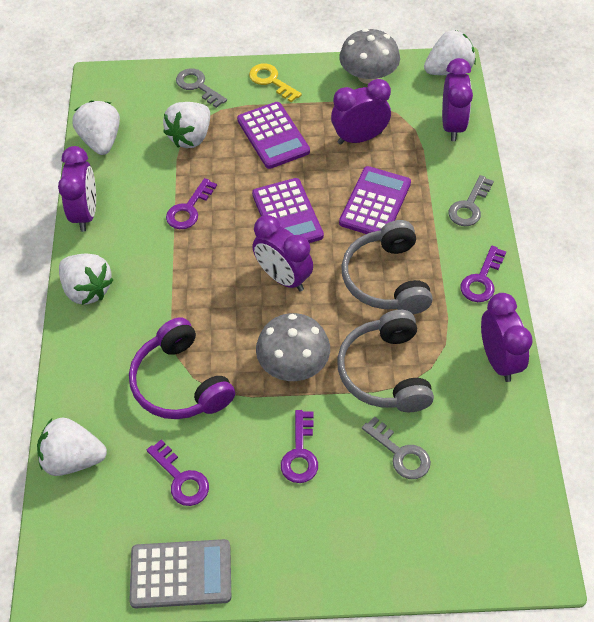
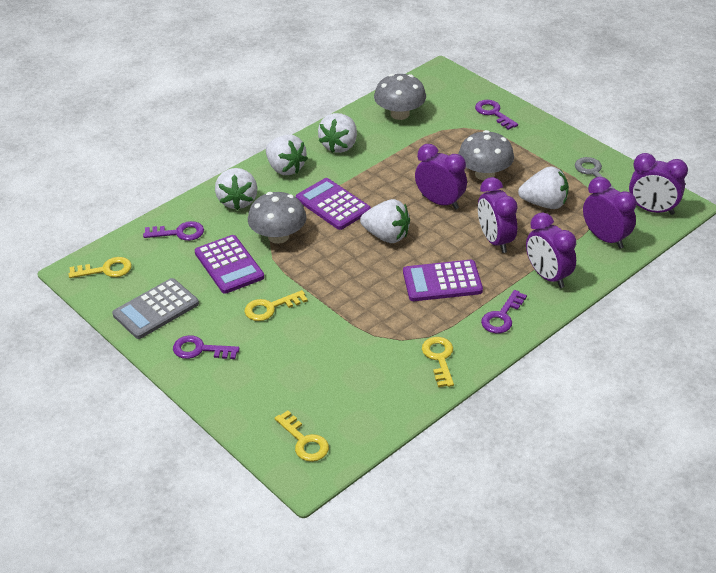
grey headphones: [337,310,434,412] [341,220,433,314] = 2 -> none = 0
grey key: [176,68,227,108] [362,416,431,479] [449,175,494,226] = 3 -> [575,157,615,189] = 1
grey mushroom: [256,313,330,381] [339,28,400,84] = 2 -> [248,192,306,244] [374,74,426,120] [458,130,514,180] = 3
purple headphones: [129,317,235,419] = 1 -> none = 0
yellow key: [249,63,302,102] = 1 -> [69,257,132,278] [245,290,308,321] [275,411,329,462] [422,337,454,387] = 4

